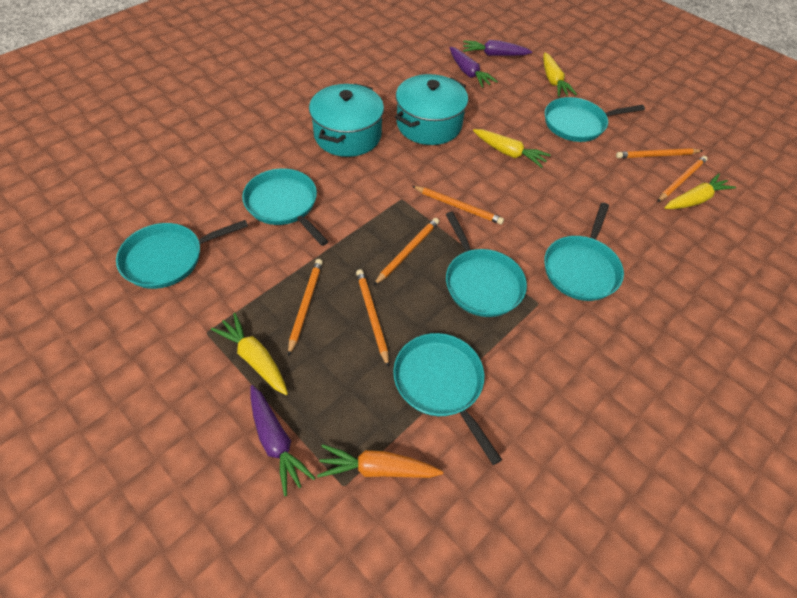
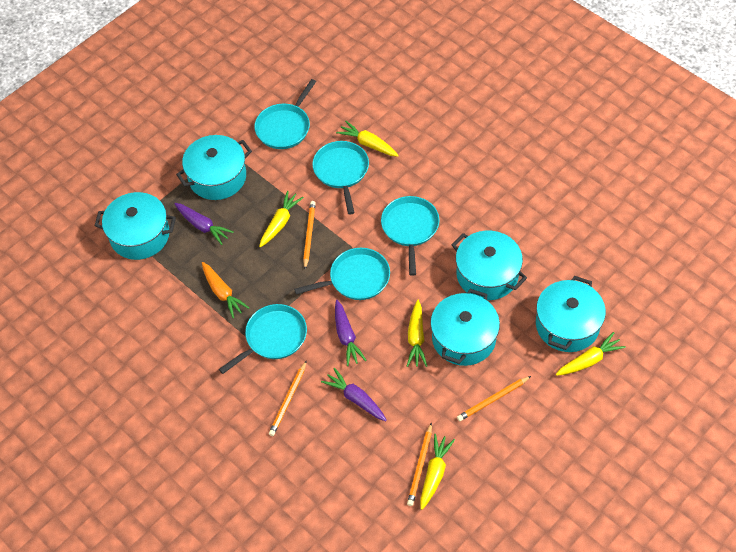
orange pencil: [288,259,323,356] [356,269,389,368] [373,218,439,286] [412,186,504,224] [616,148,703,158] [657,156,708,202] = 6 -> [269,360,307,436] [303,201,316,269] [407,422,432,506] [457,376,531,421] = 4
turquoise pan: [116,220,248,289] [242,169,329,246] [393,333,502,465] [446,212,527,317] [544,203,624,301] [545,97,645,142] = 6 -> [219,304,307,374] [254,79,316,149] [294,248,390,300] [312,141,369,214] [381,196,439,276] = 5
turquoise pot: [309,83,384,157] [395,74,468,145] = 2 -> [94,192,176,260] [176,135,252,200] [430,289,500,366] [451,231,527,300] [536,276,606,352] = 5
yellow carrot: [211,313,288,395] [473,129,551,168] [543,53,577,97] [664,174,736,209] = 4 -> [259,191,304,247] [336,121,399,157] [407,300,427,367] [420,434,455,510] [556,332,626,376] = 5

